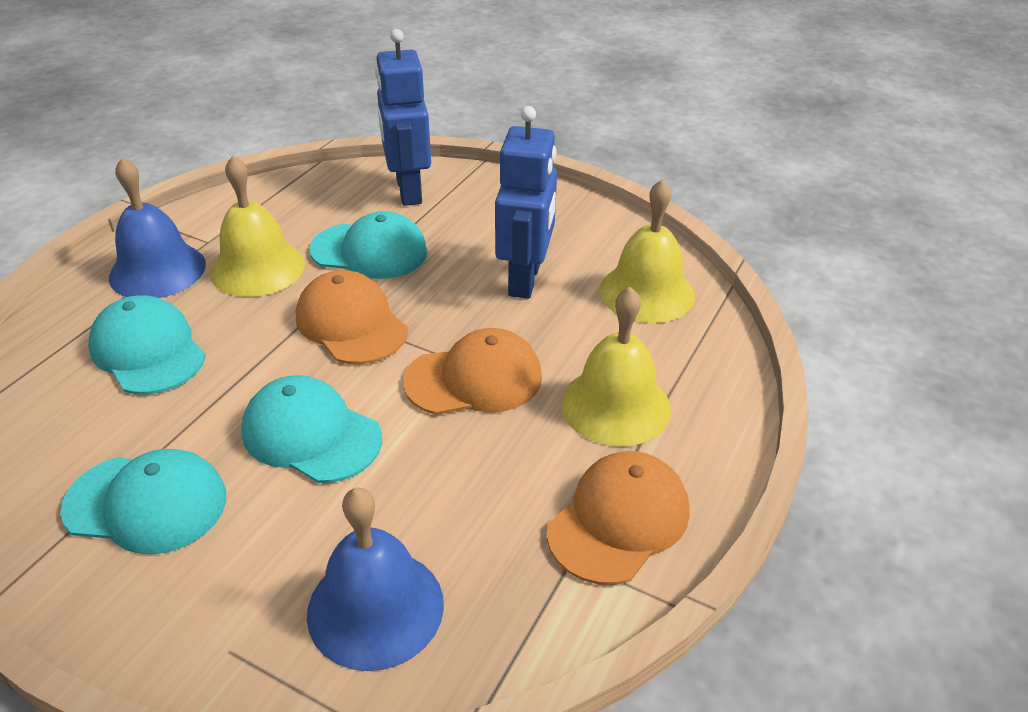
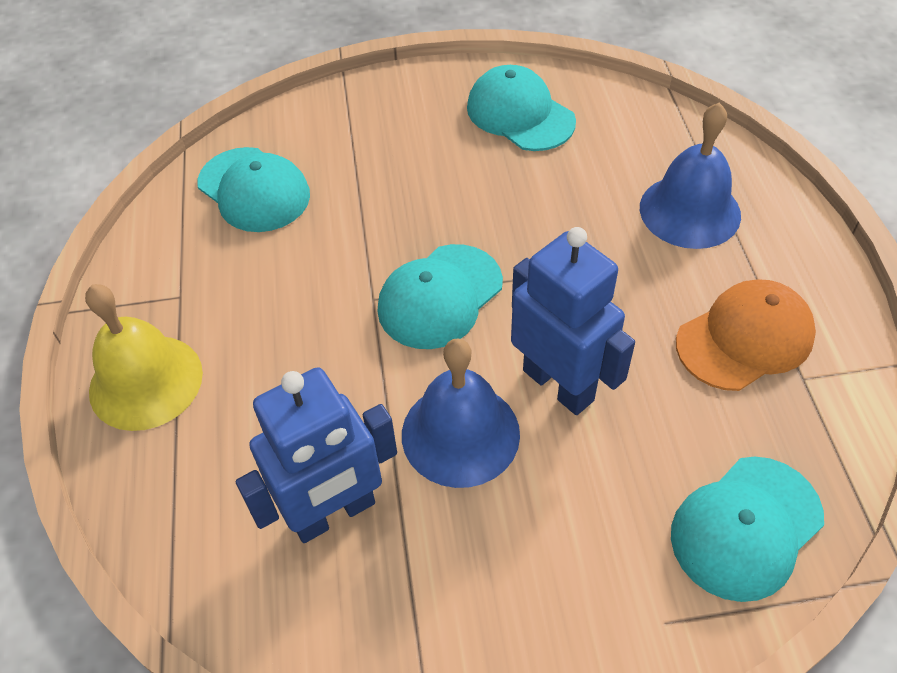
orange cap: [296,270,408,364] [403,328,542,415] [547,451,690,585] = 3 -> [676,279,816,391] = 1
yellow bell: [210,155,305,297] [561,287,671,447] [599,179,695,323] = 3 -> [85,284,203,431] = 1

